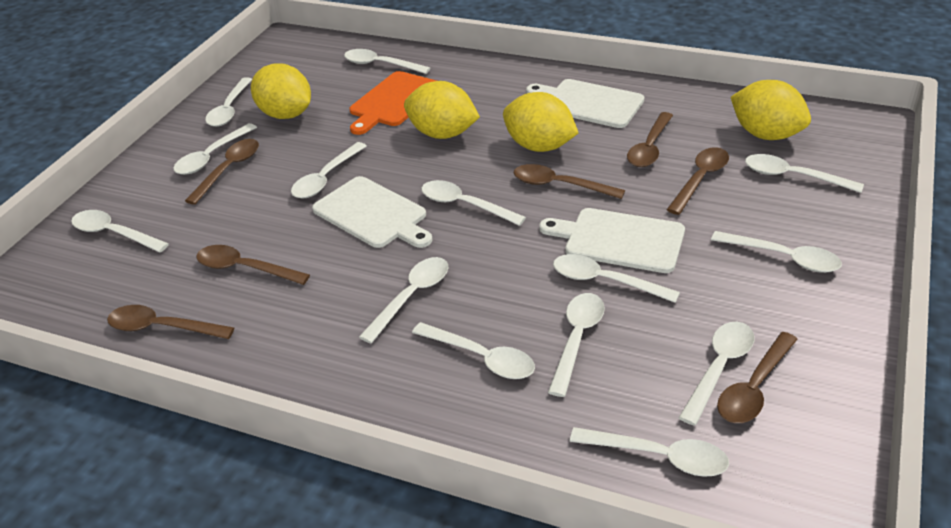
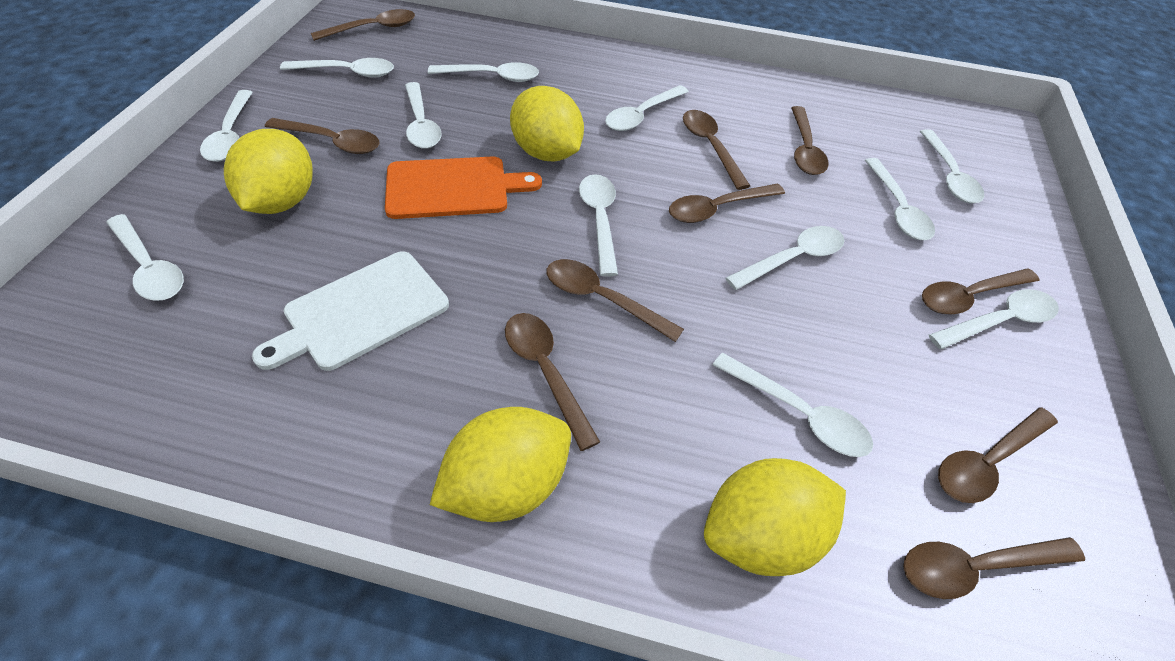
brown spoon: [107,305,234,339] [185,139,259,205] [196,245,310,285] [514,164,625,199] [627,112,673,167] [667,147,729,215] [717,332,798,423] = 7 -> [265,118,380,154] [311,9,415,41] [505,313,600,451] [547,259,684,342] [669,183,785,223] [683,110,750,190] [791,106,829,175] [903,537,1085,599] [922,269,1039,314] [938,407,1058,503] = 10
white cutting board: [312,176,432,248] [526,79,644,128] [539,208,685,273] = 3 -> [252,251,449,371] = 1
white spoon: [71,210,169,253] [173,123,257,175] [205,77,252,127] [291,142,367,199] [344,49,430,74] [359,257,448,344] [412,322,535,379] [421,180,526,226] [548,293,605,397] [553,254,680,303] [570,427,729,477] [679,322,754,426] [711,231,842,273] [745,154,864,193] = 14 -> [106,214,184,301] [200,90,253,162] [280,58,394,78] [405,82,442,149] [428,62,539,82] [579,174,618,277] [605,85,689,131] [713,353,873,457] [726,226,844,290] [865,158,935,240] [920,129,984,204] [929,289,1059,349] = 12

